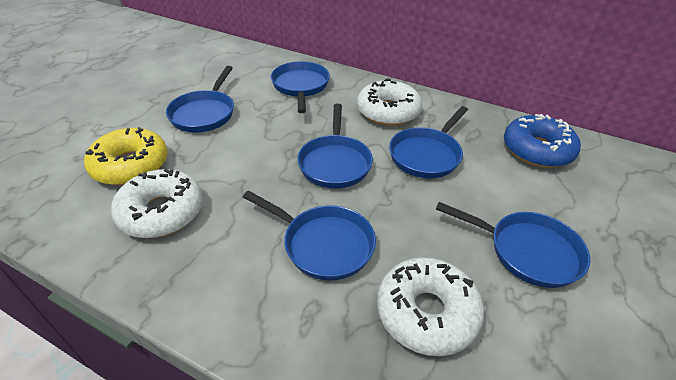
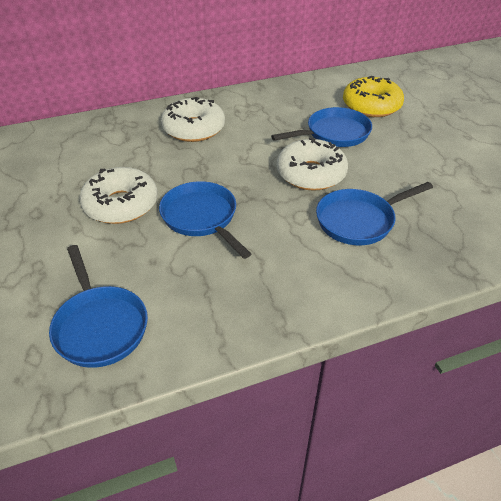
blue donut: [504,114,581,168] = 1 -> none = 0
blue pan: [166,66,234,132] [243,191,376,280] [271,61,330,113] [297,104,373,188] [389,106,468,178] [436,202,590,288] = 6 -> [49,245,148,368] [159,181,251,259] [271,107,372,147] [316,182,433,245] = 4

